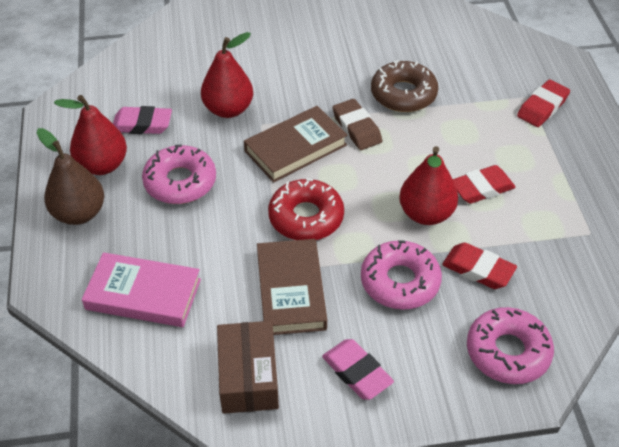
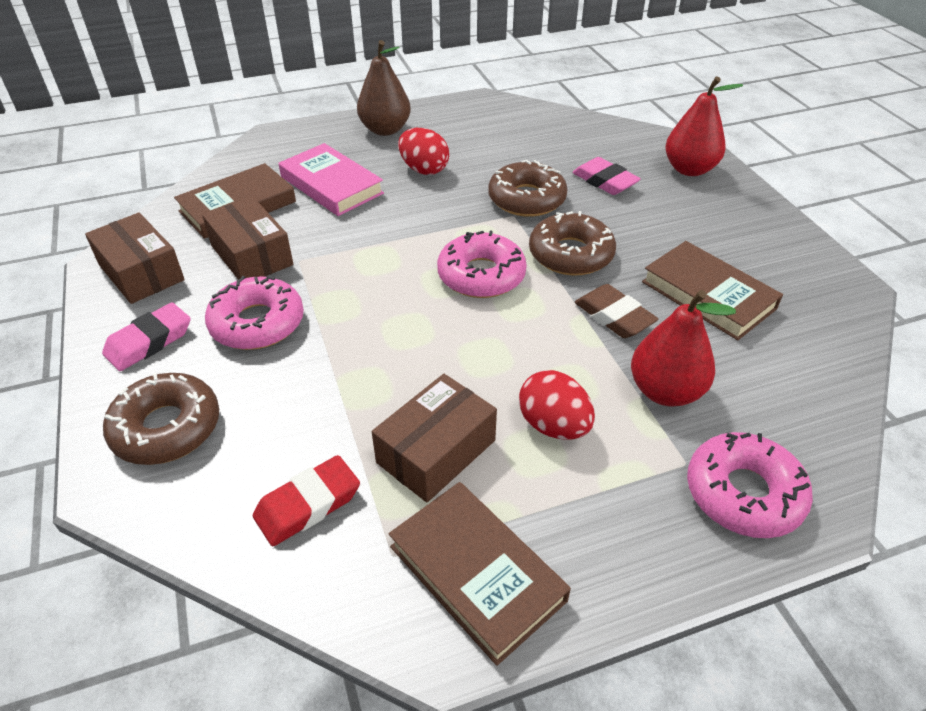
brown book: [244,106,347,182] [257,239,327,335] = 2 -> [174,163,296,239] [389,482,571,666] [642,241,783,340] = 3
brown box: [217,321,279,414] = 1 -> [85,212,185,304] [202,197,293,279] [372,374,497,503] = 3
brown donut: [371,60,438,112] = 1 -> [103,373,219,465] [488,160,567,217] [529,211,616,276] = 3
red donut: [268,178,344,240] = 1 -> none = 0
red egg: none = 0 -> [398,128,449,175] [519,370,595,440] = 2
red eraser: [442,243,517,289] [453,165,516,204] [517,79,570,127] = 3 -> [253,455,360,546] = 1
red pear: [54,95,127,175] [201,32,253,118] [399,146,458,225] = 3 -> [631,290,736,407] [665,76,743,176] = 2

